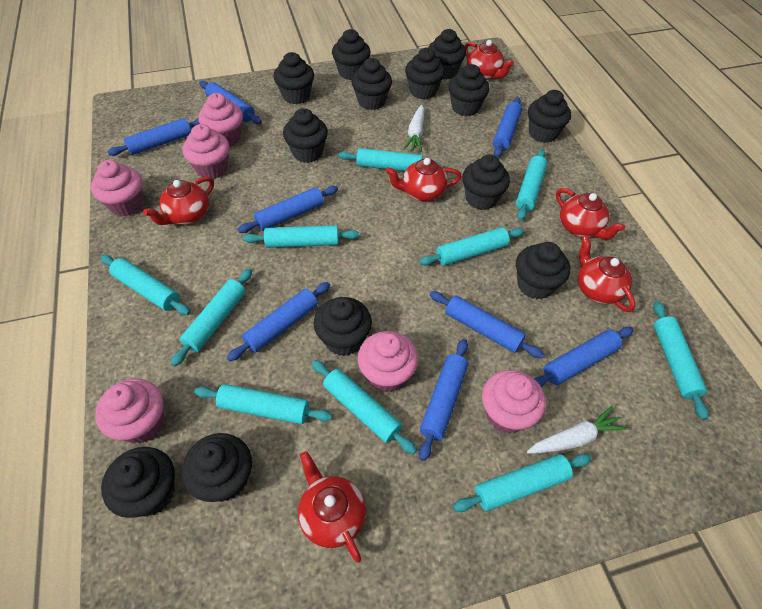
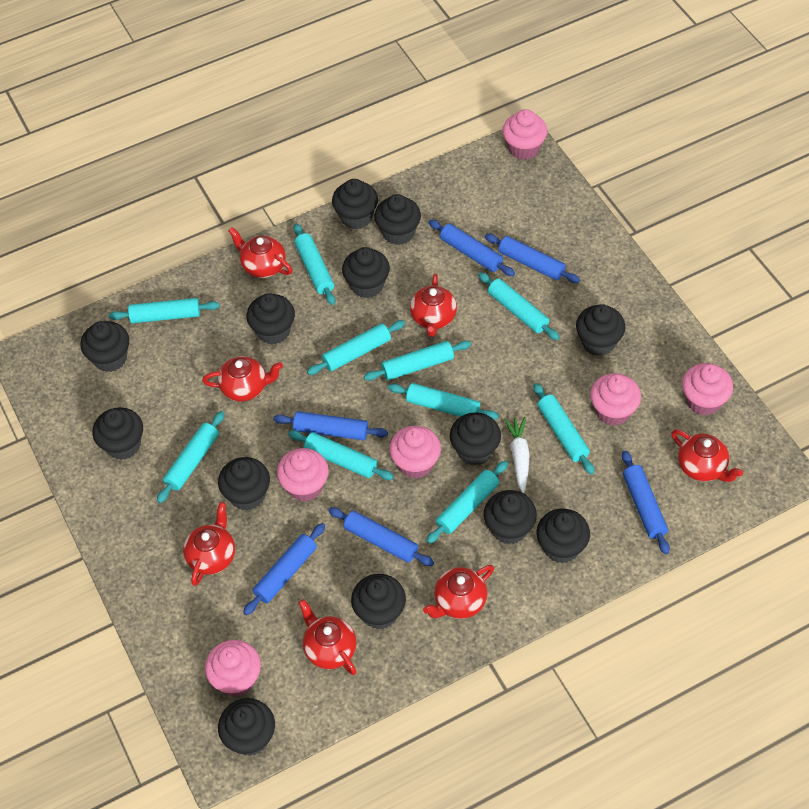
blue rolling pin: [108,118,200,156] [199,81,262,124] [227,282,330,361] [238,186,338,233] [419,339,468,461] [429,291,544,358] [493,97,522,157] [534,327,634,387] = 8 -> [243,523,325,615] [273,411,388,440] [328,507,434,566] [429,220,515,276] [485,234,580,283] [622,450,670,554] = 6
red teapot: [143,177,214,225] [298,451,366,563] [386,158,462,201] [464,40,514,80] [556,188,625,239] [578,235,635,312] = 6 -> [183,502,235,586] [202,356,283,401] [228,227,293,278] [299,599,357,675] [410,274,457,337] [423,565,494,619] [671,429,743,482] = 7
white carrot: [404,105,424,152] [527,406,628,454] = 2 -> [504,417,530,493] = 1

